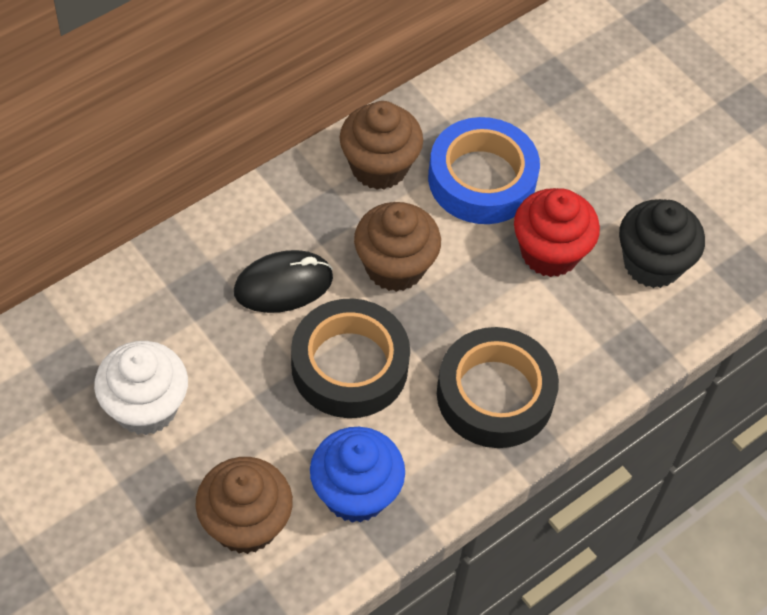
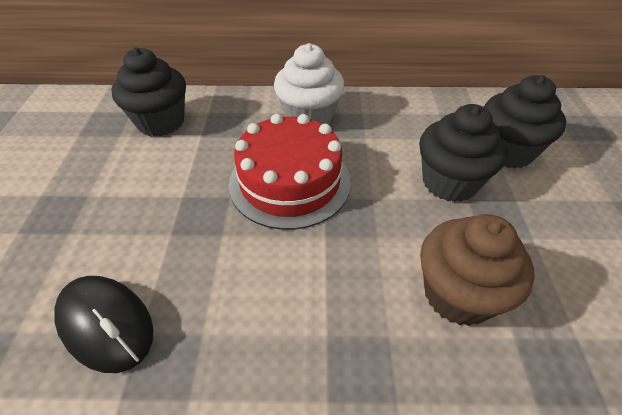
black cupcake: [619,199,705,288] = 1 -> [111,47,186,137] [419,104,507,202] [484,75,566,169] = 3
black tape: [291,298,410,418] [437,327,559,448] = 2 -> none = 0
blue cupcake: [310,427,405,523] = 1 -> none = 0
blue tape: [428,117,540,224] = 1 -> none = 0
brown cupcake: [195,457,293,554] [340,101,423,190] [354,202,441,292] = 3 -> [420,214,535,326] = 1
red cake: none = 0 -> [229,114,351,230] = 1
red cupcake: [514,188,600,277] = 1 -> none = 0

